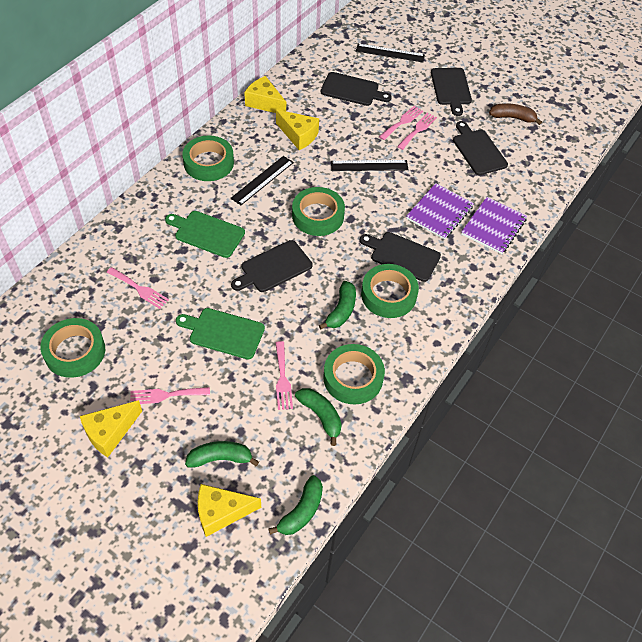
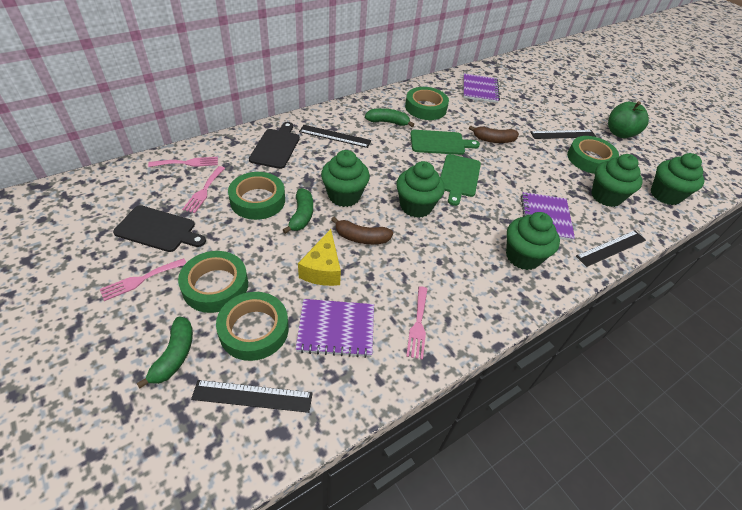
black cutting board: [231,240,313,292] [320,72,392,106] [360,232,441,282] [431,68,472,116] [453,121,508,175] = 5 -> [113,205,206,252] [249,122,300,169] = 2
black ruler: [231,156,294,205] [331,160,408,171] [356,44,425,62] = 3 -> [191,380,313,413] [299,125,371,148] [530,130,596,139] [576,230,646,267] = 4
brown banana: [489,103,542,125] = 1 -> [331,217,393,244] [469,126,519,143] = 2
green apple: none = 0 -> [608,101,649,138] = 1
green banana: [185,441,259,467] [268,475,323,535] [295,388,342,446] [319,281,356,329] = 4 -> [136,316,193,388] [283,188,313,234] [365,108,414,127] = 3
green cupcake: none = 0 -> [321,150,370,207] [396,161,445,218] [506,212,560,270] [591,154,643,207] [651,153,705,205] = 5
pink fork: [106,267,169,309] [130,387,210,404] [275,341,293,410] [379,106,423,140] [397,112,437,150] = 5 -> [100,258,186,301] [148,157,218,167] [182,166,225,213] [406,286,427,360] = 4
purple notebook: [406,183,474,240] [461,197,527,254] = 2 -> [296,299,374,358] [463,74,500,103] [521,192,575,241] = 3
yellow cheese: [80,400,142,457] [198,484,261,537] [244,76,286,113] [276,110,319,150] = 4 -> [298,229,341,286] = 1

